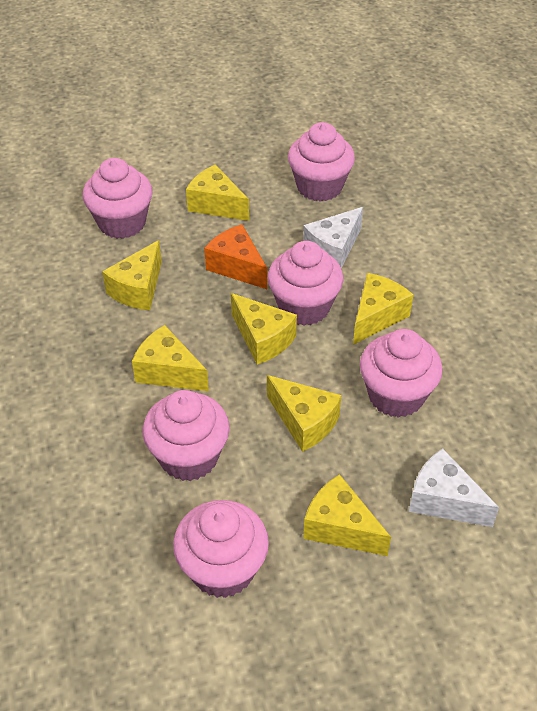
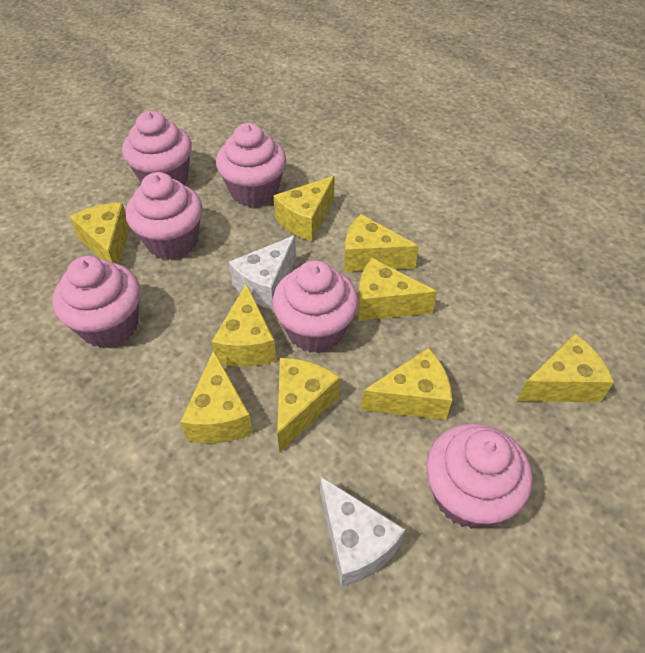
orange cheese: [204,224,267,289] = 1 -> none = 0
yellow cheese: [102,240,162,310] [132,325,209,391] [186,164,249,221] [231,293,297,365] [267,375,341,452] [303,474,391,556] [353,273,413,345] = 7 -> [70,203,129,265] [181,350,253,443] [212,283,276,367] [273,176,335,241] [277,358,340,453] [344,214,419,272] [358,258,438,321] [361,348,452,420] [517,334,614,402] = 9

